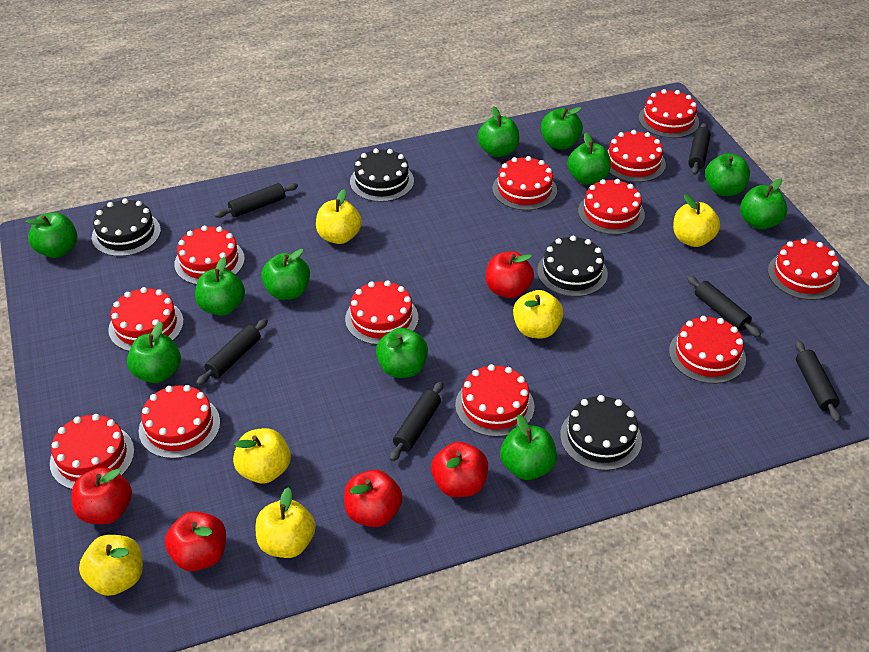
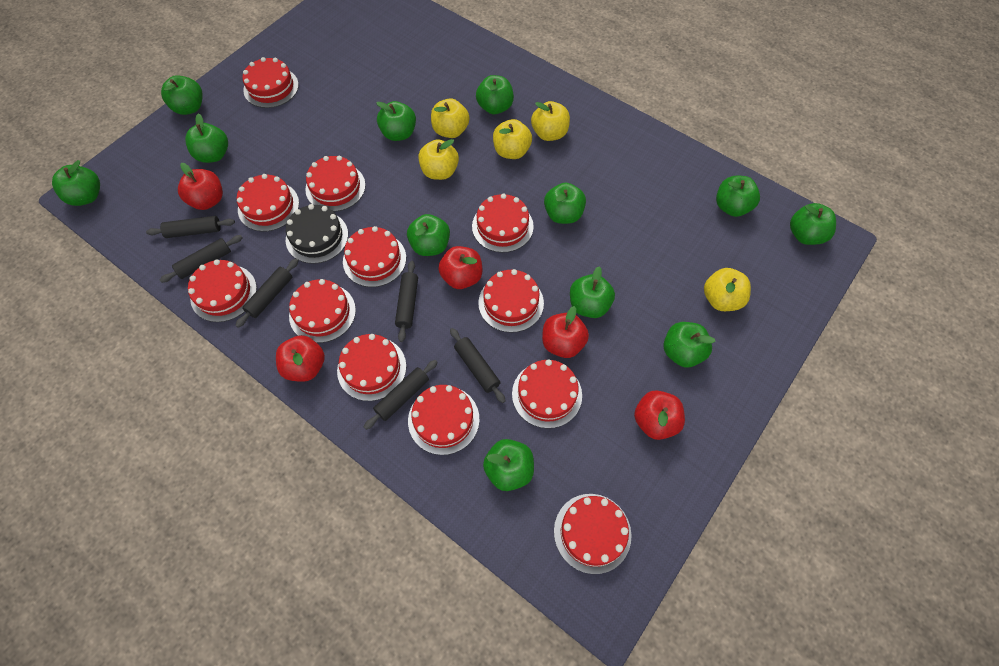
black cake: [92,198,161,256] [350,148,414,202] [537,236,608,297] [560,395,642,471] = 4 -> [286,204,348,264] = 1
green apple: [26,213,77,258] [127,322,181,383] [195,257,245,316] [261,249,310,300] [376,328,428,378] [477,106,519,157] [500,414,557,480] [541,107,583,149] [567,132,611,185] [705,153,750,196] [740,179,788,229] = 11 -> [52,160,100,206] [161,75,203,115] [185,113,228,163] [376,101,416,141] [407,214,450,256] [476,75,514,114] [483,439,534,491] [544,183,586,224] [570,267,615,318] [663,322,715,368] [716,176,760,217] [790,203,836,245] = 12
yellow apple: [79,535,143,596] [233,428,291,484] [256,487,316,558] [316,189,362,244] [513,290,563,339] [673,194,720,247] = 6 -> [418,139,459,180] [431,98,470,138] [493,119,532,159] [531,101,570,141] [704,268,751,311] = 5

